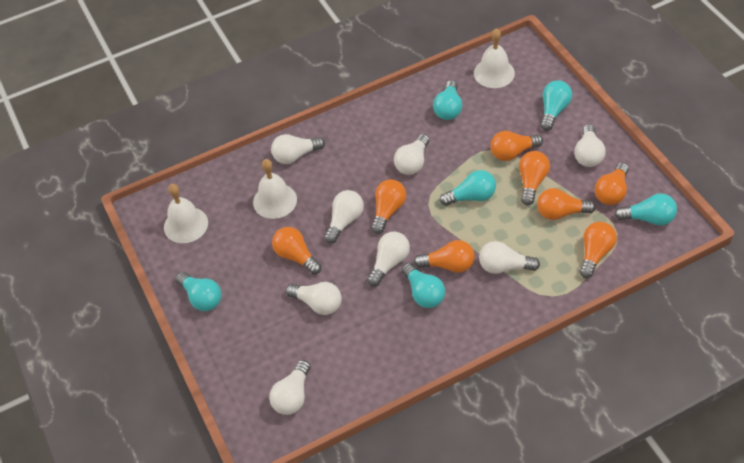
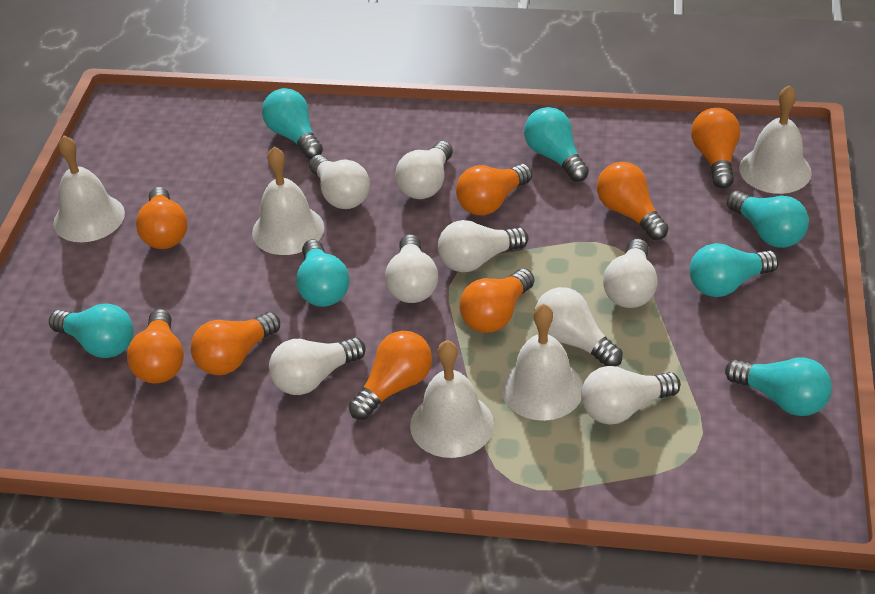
turquoise light bulb: [176,272,222,311] [402,263,445,308] [433,80,462,120] [440,170,496,206] [540,80,572,131] [614,193,677,226] = 6 -> [49,303,134,358] [262,88,323,159] [296,239,350,307] [524,107,589,182] [689,243,779,297] [725,357,832,416] [727,191,809,248] = 7
white bell: [164,184,208,243] [253,159,297,219] [474,28,515,88] = 3 -> [53,136,125,242] [252,147,324,255] [410,340,494,458] [501,304,583,421] [739,85,812,194] = 5

